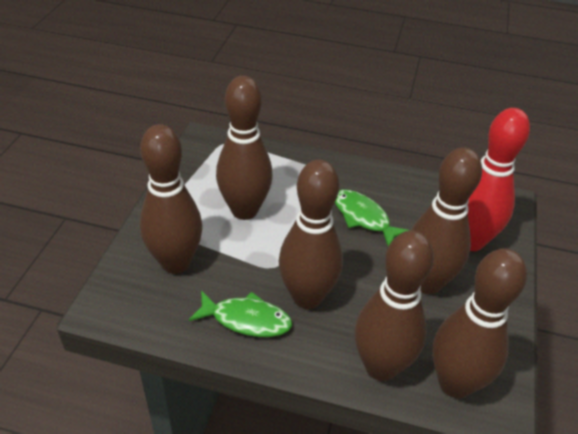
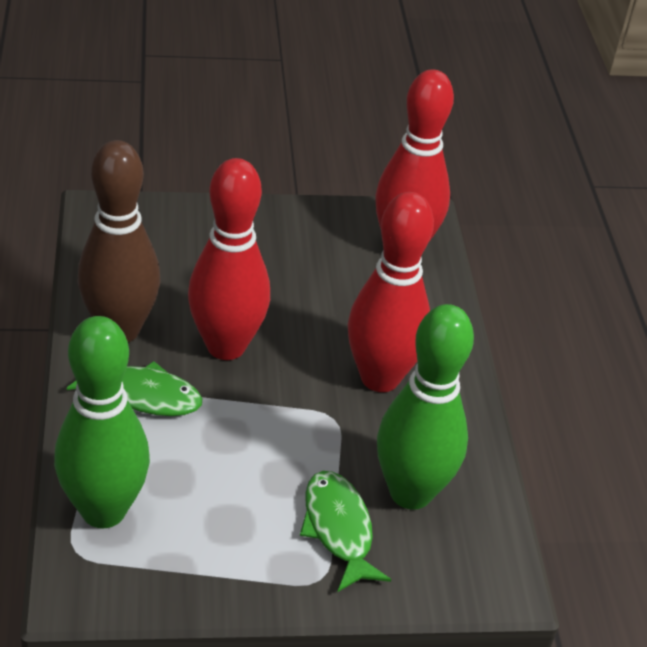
brown bowling pin: [139,124,203,274] [216,76,273,220] [279,160,343,309] [355,230,434,381] [411,147,482,294] [432,248,527,398] = 6 -> [78,140,160,342] = 1
green bowling pin: none = 0 -> [54,316,150,528] [377,304,474,510] = 2
red bowling pin: [467,108,530,251] = 1 -> [188,158,270,360] [348,192,434,392] [375,69,454,240] = 3

